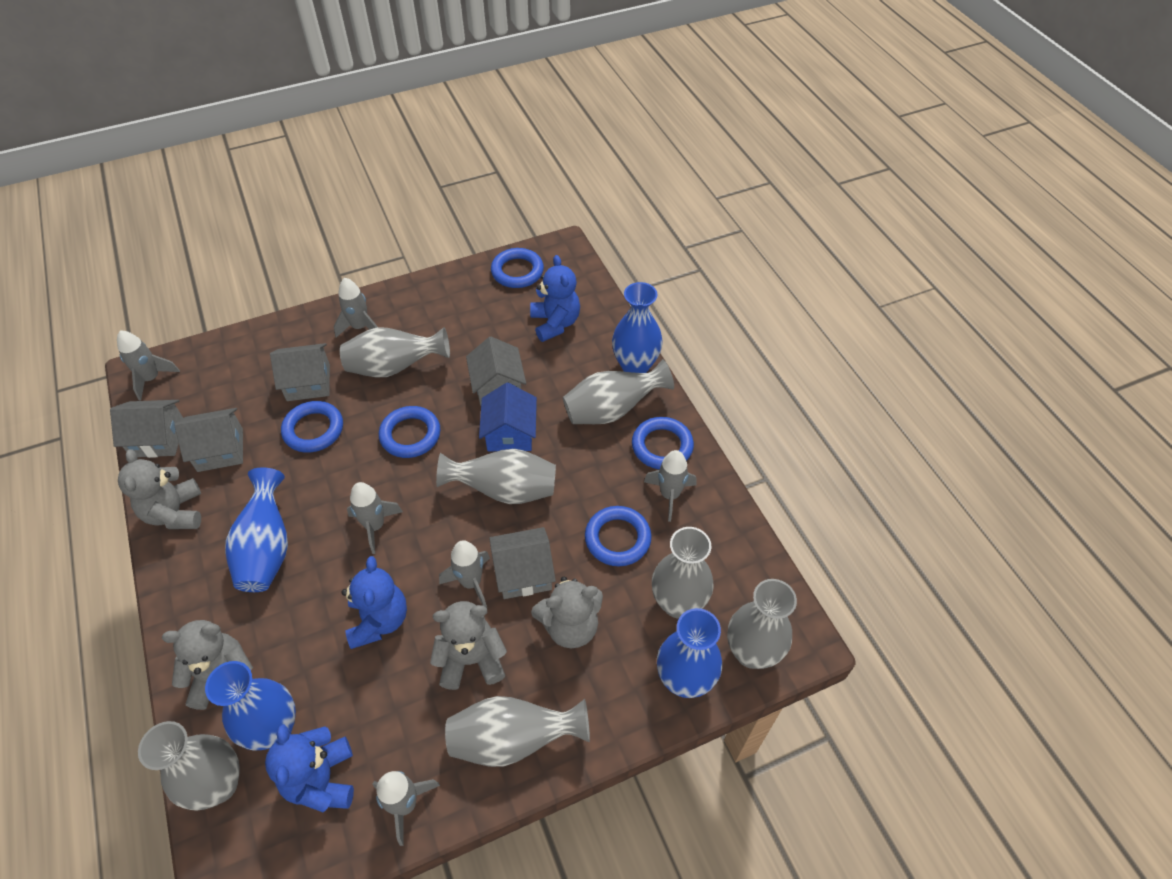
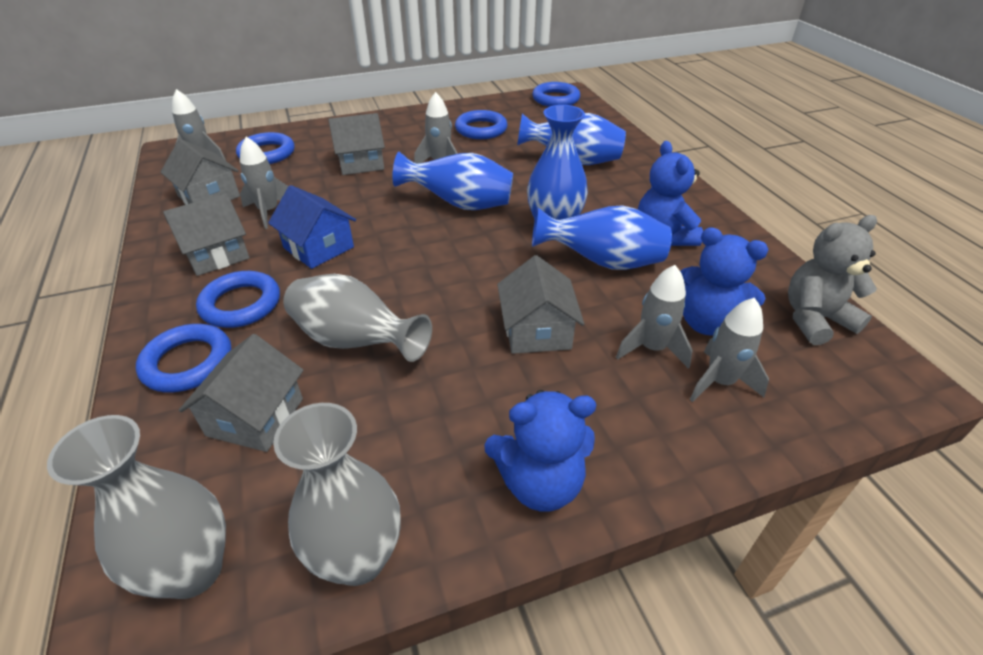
grey rocket: [117,330,180,400] [334,278,378,337] [347,482,403,554] [373,771,440,846] [439,540,490,607] [644,450,697,522] = 6 -> [172,89,226,161] [240,137,288,229] [414,92,458,164] [616,265,693,369] [690,298,769,402] = 5
grey teddy bear: [118,449,201,529] [162,620,253,710] [430,601,507,690] [531,577,603,648] = 4 -> [788,215,877,345] = 1
grey vase: [138,721,240,811] [340,327,450,378] [436,449,556,504] [445,696,590,767] [563,359,674,424] [652,527,714,618] [727,579,797,669] = 7 -> [47,415,226,599] [273,403,401,586] [283,274,432,362] = 3

